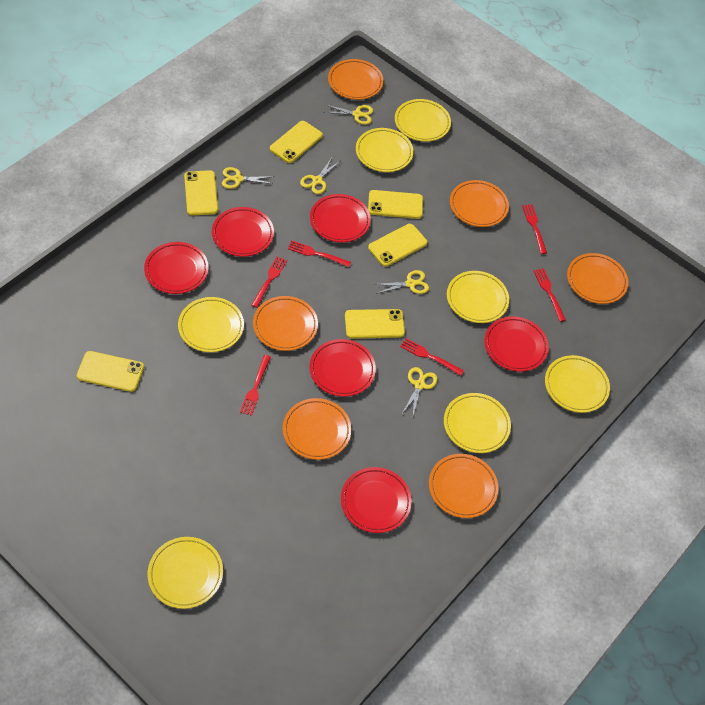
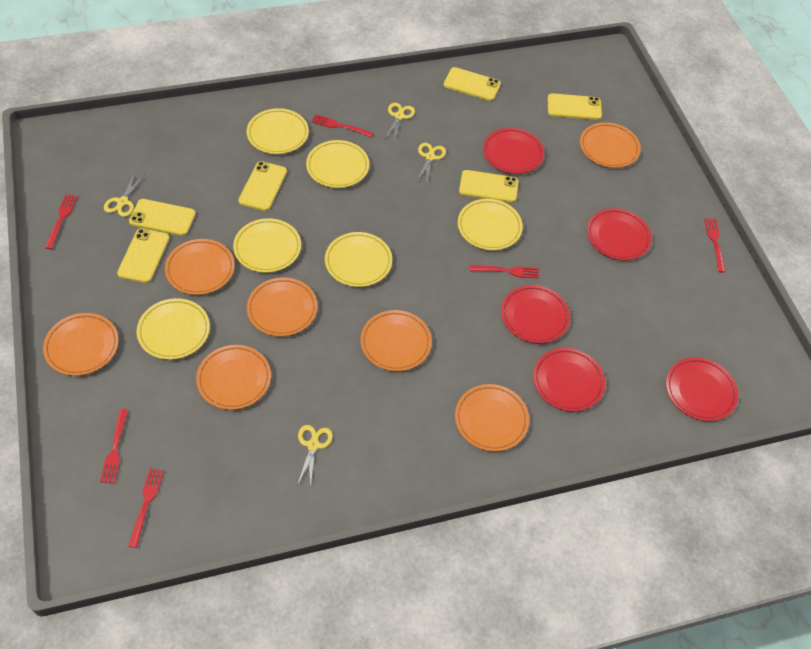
orange plate: [253,296,318,351] [283,398,351,460] [328,59,384,100] [429,454,498,518] [450,180,509,227] [567,253,628,304] = 6 -> [43,313,119,376] [165,239,235,295] [196,345,271,410] [247,277,317,337] [361,310,432,371] [455,384,529,451] [580,122,641,168] = 7
red plate: [144,242,208,294] [212,207,274,257] [310,194,371,242] [310,339,376,397] [341,467,412,533] [484,316,549,372] = 6 -> [483,128,544,174] [501,285,570,344] [533,348,605,412] [587,208,652,261] [666,357,738,421] = 5
yellow plate: [148,537,223,609] [178,297,244,352] [356,128,413,172] [395,99,451,142] [444,393,511,453] [447,271,509,323] [545,355,610,413] = 7 -> [137,298,210,360] [233,218,301,273] [247,108,309,154] [306,140,369,188] [325,232,392,287] [458,199,523,250] = 6
yellow scissors: [222,167,274,189] [300,158,340,194] [323,105,373,125] [373,270,429,294] [403,367,438,419] = 5 -> [104,173,144,217] [297,425,333,488] [385,103,415,139] [417,143,446,182] = 4

